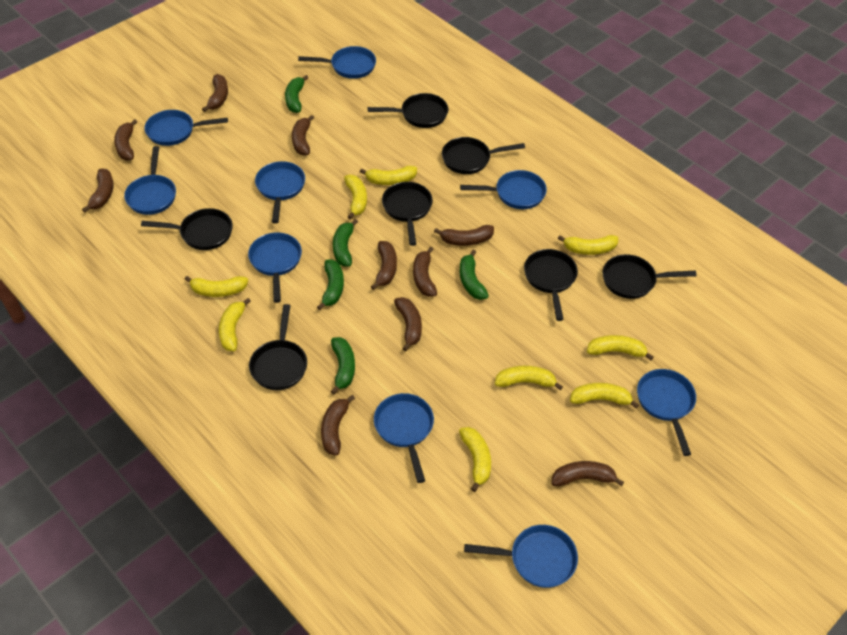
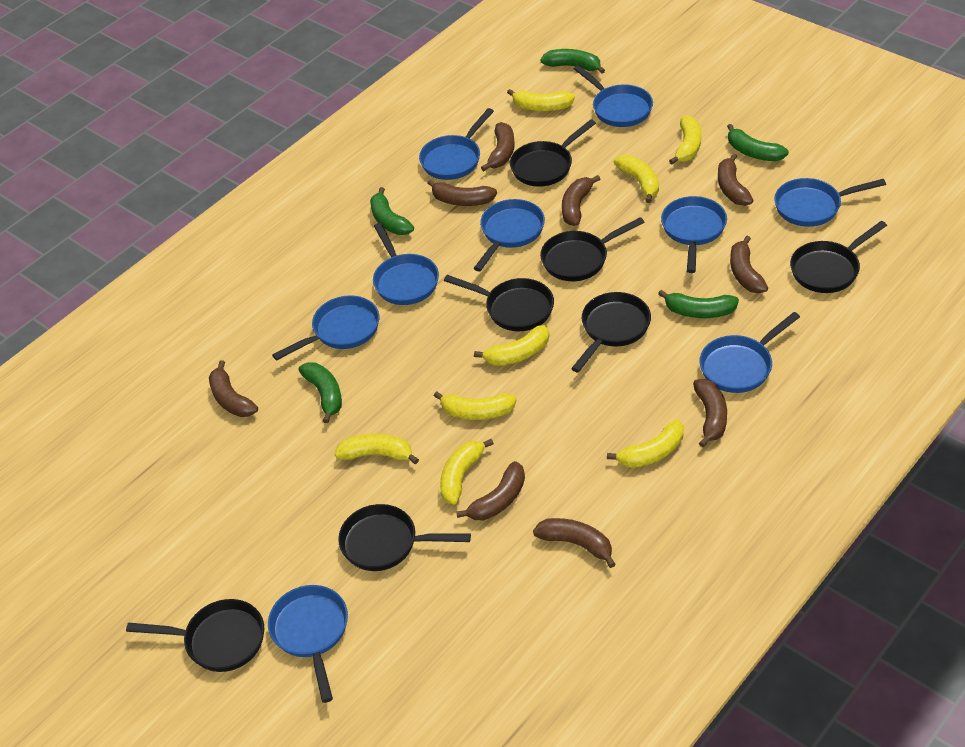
brown banana: [82,168,113,213] [114,119,137,161] [202,74,228,112] [292,115,314,156] [321,395,355,456] [371,241,397,290] [394,297,422,351] [413,247,437,297] [434,225,494,246] [552,461,624,486] = 10 -> [209,360,258,417] [427,179,497,206] [456,461,525,520] [481,122,515,171] [533,518,616,568] [562,175,600,226] [693,379,727,447] [718,153,753,206] [730,236,768,293] = 9
yellow banana: [185,276,248,297] [219,298,251,351] [344,175,367,220] [360,166,417,185] [459,427,491,492] [495,366,563,390] [558,235,618,255] [570,383,639,409] [587,335,654,360] = 9 -> [335,434,419,464] [434,391,517,420] [440,439,494,505] [474,325,549,366] [507,89,575,111] [607,420,684,468] [614,155,659,203] [669,115,701,165] = 8

